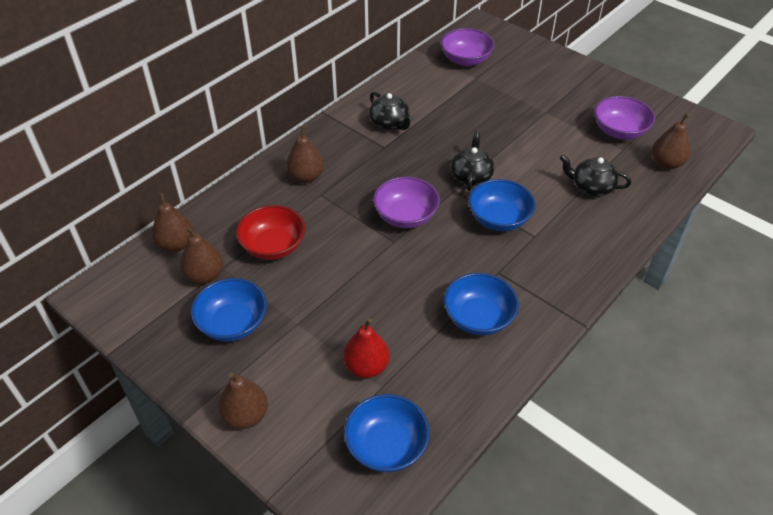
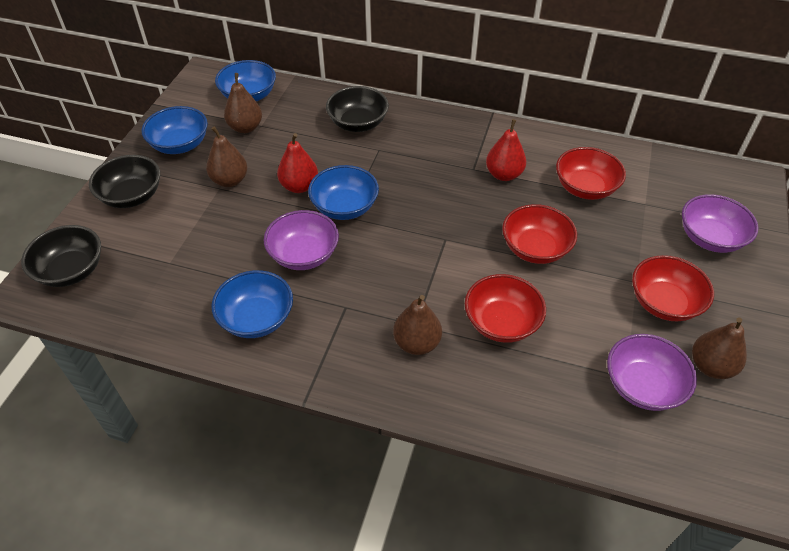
black bowl: none = 0 -> [21,225,101,287] [89,155,160,208] [326,86,389,132] = 3
black teapot: [369,92,413,130] [451,131,494,191] [560,155,631,196] = 3 -> none = 0
brown pear: [152,193,194,252] [180,226,223,284] [218,373,268,429] [286,126,324,183] [652,113,691,169] = 5 -> [206,126,248,187] [224,73,262,133] [393,295,442,355] [692,318,747,379] = 4
red bowl: [236,205,305,260] = 1 -> [465,274,546,343] [502,204,577,264] [556,147,626,200] [632,255,714,321] = 4
red pear: [343,319,390,378] = 1 -> [277,133,318,193] [486,119,526,181] = 2

